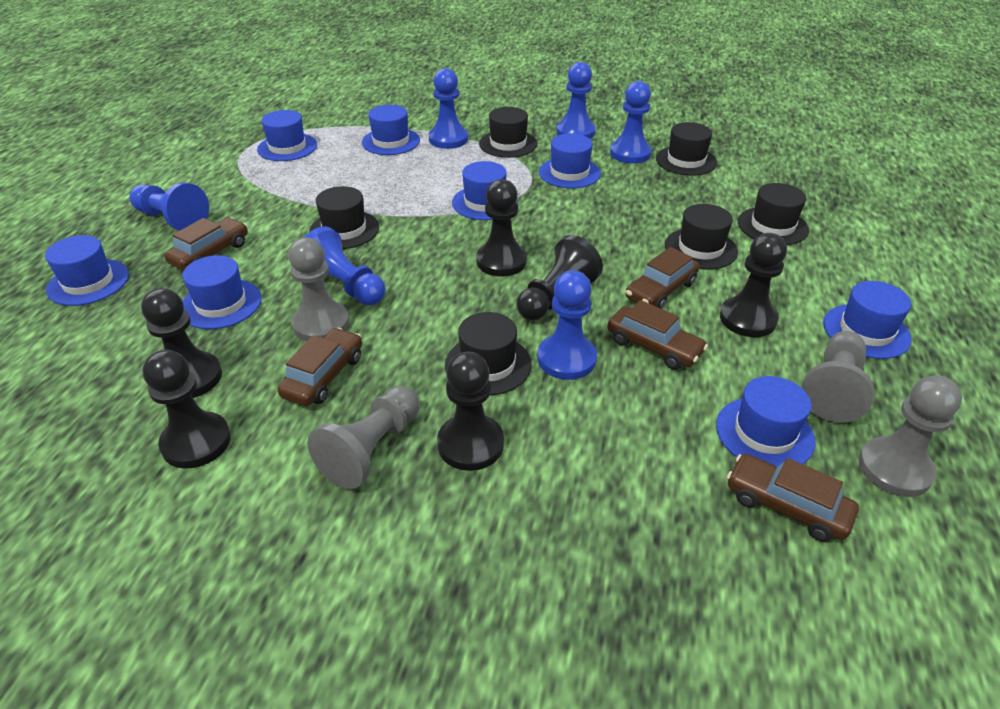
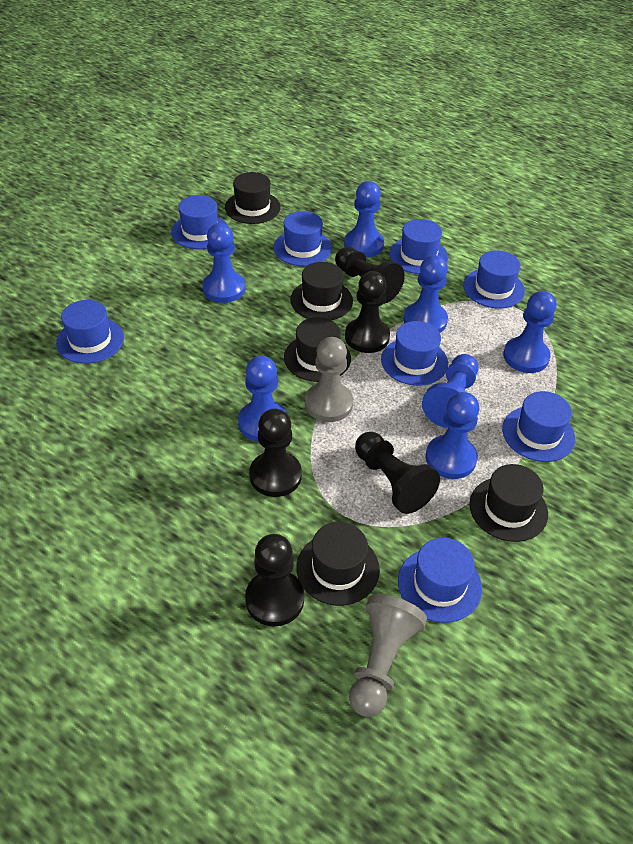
black hat: [309,186,379,249] [445,312,532,395] [479,107,537,158] [656,122,717,175] [665,204,738,269] [738,183,809,245] = 6 -> [225,172,281,224] [284,317,351,382] [290,262,353,320] [296,522,380,606] [469,464,548,542] = 5
black pawn: [141,288,222,398] [143,350,231,468] [437,352,504,471] [476,179,527,276] [517,235,603,320] [720,233,787,337] = 6 -> [245,534,304,627] [249,409,302,497] [335,247,405,304] [345,271,390,353] [355,432,440,514] = 5
blue pawn: [129,183,209,231] [304,226,386,306] [429,68,468,149] [537,270,597,380] [556,62,596,139] [610,81,652,163] = 6 -> [202,223,245,303] [238,356,287,442] [344,181,384,258] [403,255,448,333] [422,354,478,428] [425,392,479,479] [503,291,556,373] = 7
brown car: [164,217,248,271] [277,328,362,406] [607,300,708,370] [626,247,700,309] [727,454,859,542] = 5 -> none = 0
grey pawn: [288,238,350,341] [307,386,419,489] [802,331,874,423] [859,375,962,497] = 4 -> [305,337,353,422] [349,594,427,717] = 2

